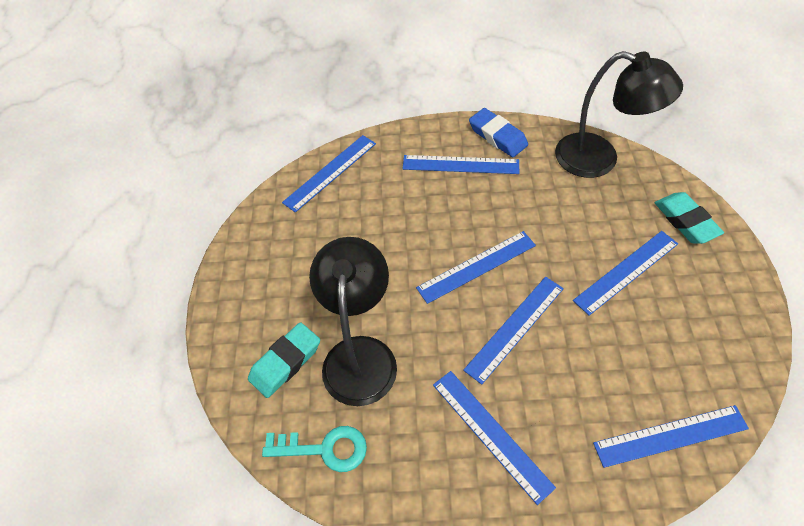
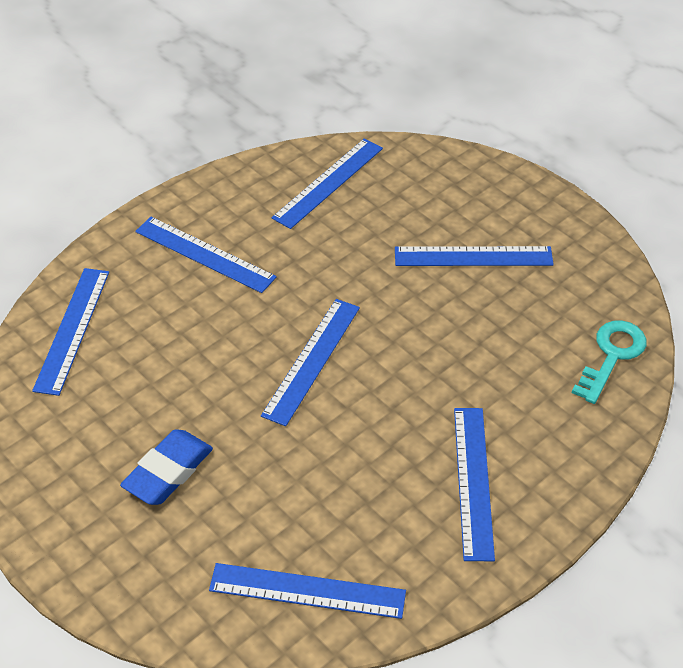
black lamp: [309,237,397,406] [555,51,683,178] = 2 -> none = 0
turquoise eraser: [248,322,320,398] [654,192,724,244] = 2 -> none = 0

